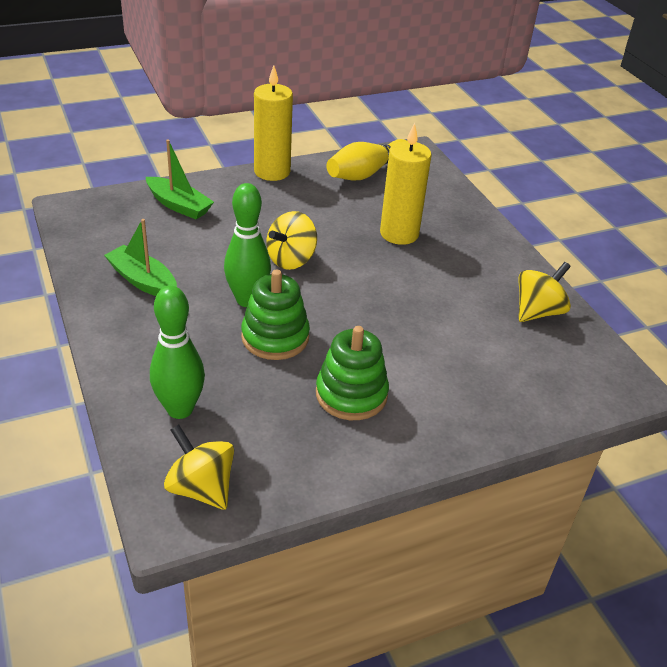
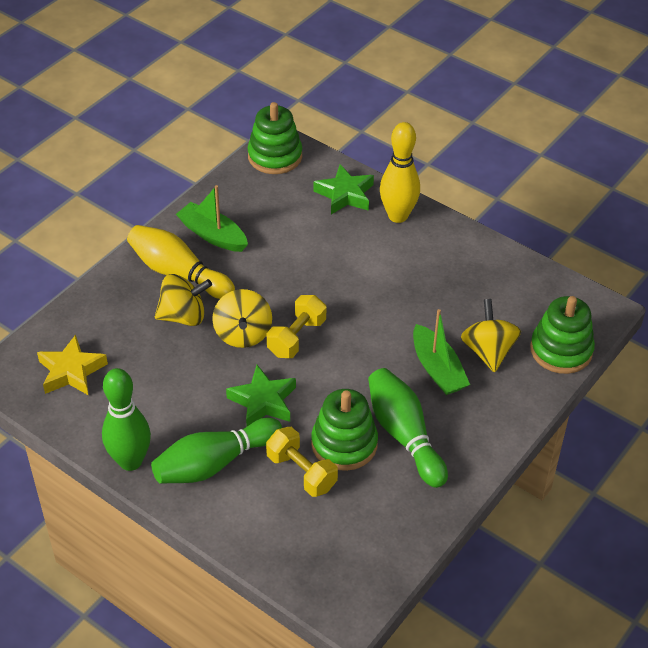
green bowling pin: [150,286,205,419] [224,183,271,307] = 2 -> [102,368,151,471] [151,418,282,484] [368,368,448,488] = 3
green stacking toy: [241,269,310,360] [316,326,389,420] = 2 -> [248,102,302,174] [311,389,378,471] [530,296,595,374] = 3
green star: none = 0 -> [226,365,296,426] [313,164,374,214] = 2
yellow bowling pin: [326,139,407,180] = 1 -> [127,225,235,299] [380,122,420,223] = 2
yellow candle: [254,65,293,181] [380,123,432,245] = 2 -> none = 0
yellow dumbbell: none = 0 -> [266,295,326,358] [266,427,338,497] = 2
yellow star: none = 0 -> [37,335,108,395] = 1

